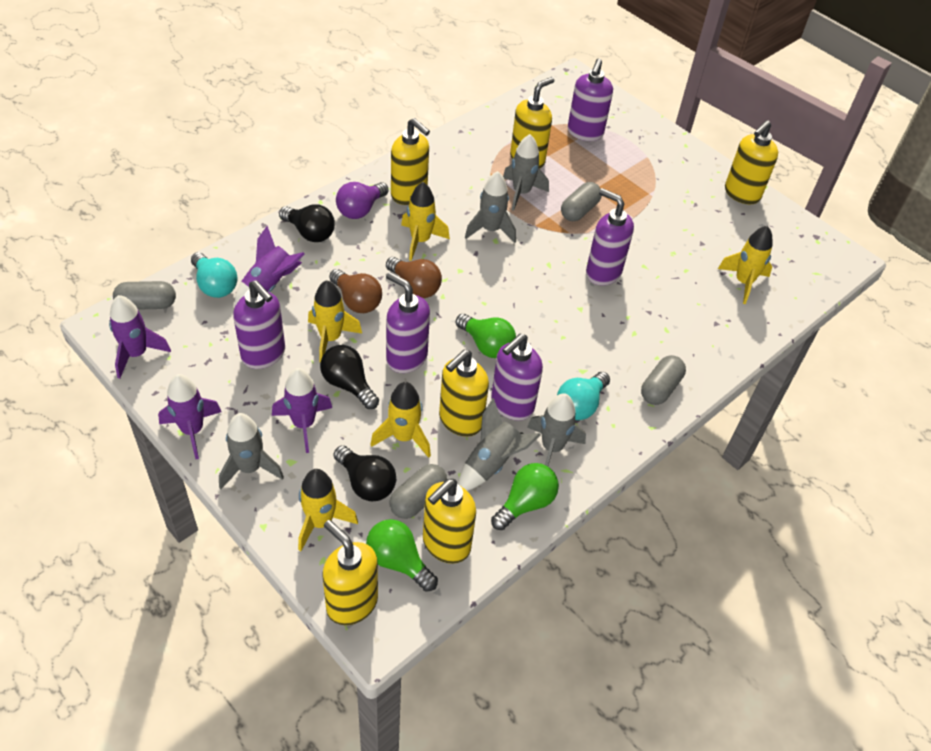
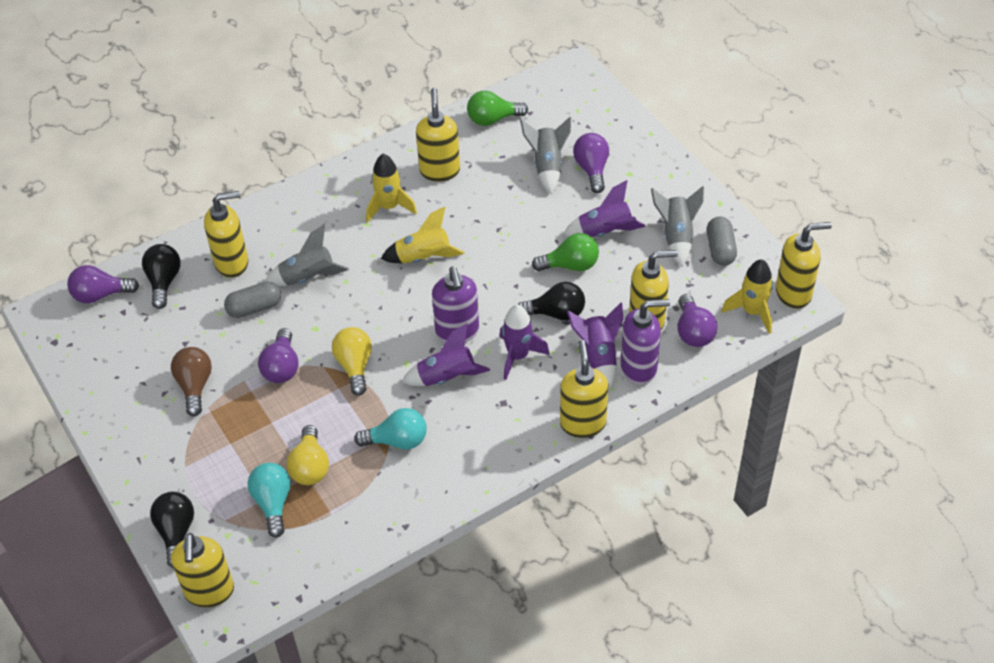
brown light bulb: [329,269,382,313] [386,257,442,298] = 2 -> [171,347,212,416] = 1
green light bulb: [366,519,438,592] [456,314,516,358] [491,463,559,530] = 3 -> [467,91,528,126] [532,233,599,271] = 2
grey capsule: [113,281,176,310] [390,464,447,519] [561,182,602,221] [641,355,686,405] = 4 -> [224,281,281,318] [707,216,737,266] = 2
grey rocket: [219,413,284,489] [458,398,541,491] [465,171,516,243] [503,134,549,211] [527,393,586,466] = 5 -> [265,224,349,286] [520,117,571,194] [651,186,704,267] = 3
purple light bulb: [336,182,389,219] = 1 -> [67,265,139,304] [258,328,299,383] [573,133,609,193] [678,294,718,347] = 4
purple soap dispenser: [233,280,285,369] [386,272,430,373] [491,333,543,421] [568,58,613,141] [586,188,634,286] = 5 -> [432,267,479,342] [620,299,670,385] = 2
yellow light bulb: none = 0 -> [287,425,329,485] [332,327,372,396] = 2
yellow rocket: [298,469,358,551] [308,280,362,363] [370,382,431,458] [401,182,450,261] [718,226,773,304] = 5 -> [366,154,417,223] [381,206,465,263] [721,259,773,334] = 3

